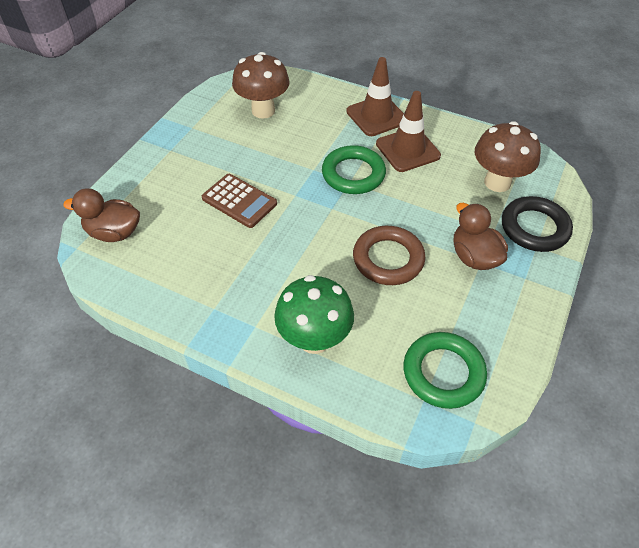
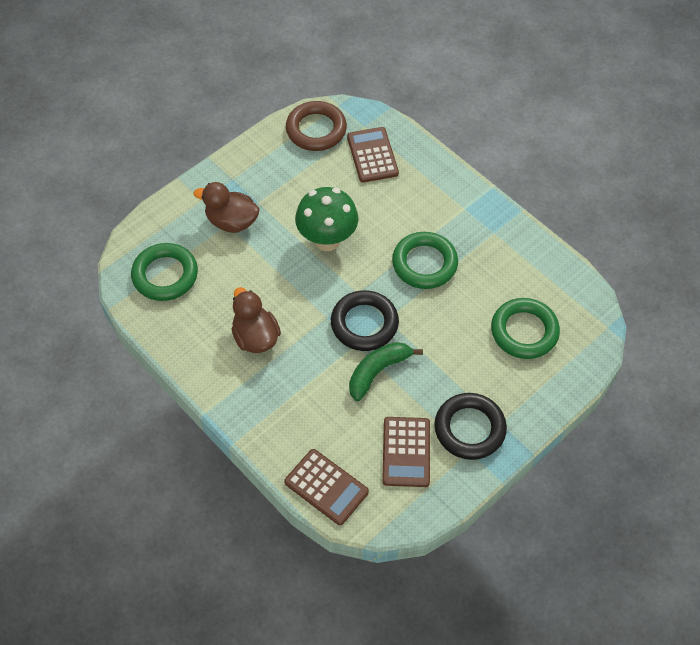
black ring: [502,196,573,252] = 1 -> [331,290,399,351] [434,393,507,460] = 2
brown calculator: [202,174,277,228] = 1 -> [284,449,369,525] [347,127,399,183] [382,417,430,487] = 3
brown mushroom: [232,52,290,119] [475,121,541,192] = 2 -> none = 0
brown traffic cone: [346,57,404,136] [376,91,441,172] = 2 -> none = 0
green banana: none = 0 -> [349,342,423,401] = 1
green ring: [322,145,386,194] [404,332,487,409] = 2 -> [131,243,198,301] [392,232,458,289] [491,298,560,359] = 3

